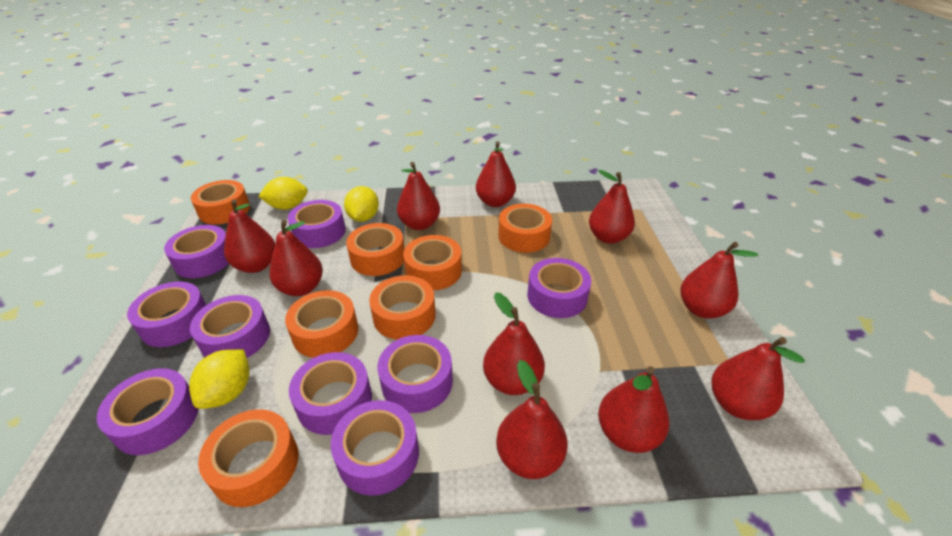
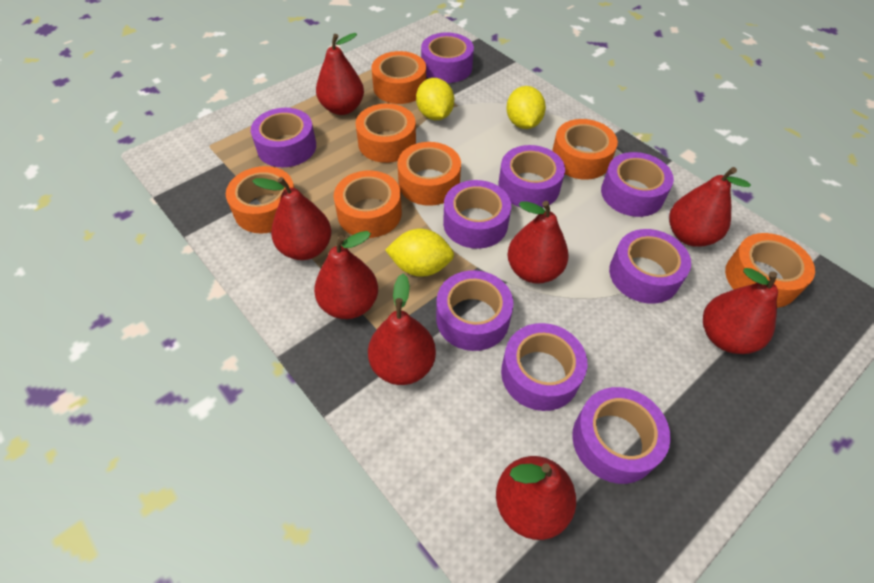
red pear: [224,199,275,273] [269,220,323,296] [397,162,440,230] [476,141,516,207] [483,292,545,395] [496,360,568,479] [589,170,635,244] [598,366,669,453] [680,242,758,319] [711,337,805,420] = 10 -> [252,177,331,260] [314,231,378,319] [316,33,364,115] [368,274,436,385] [496,456,576,540] [507,201,569,284] [669,167,751,247] [703,268,778,354] = 8

